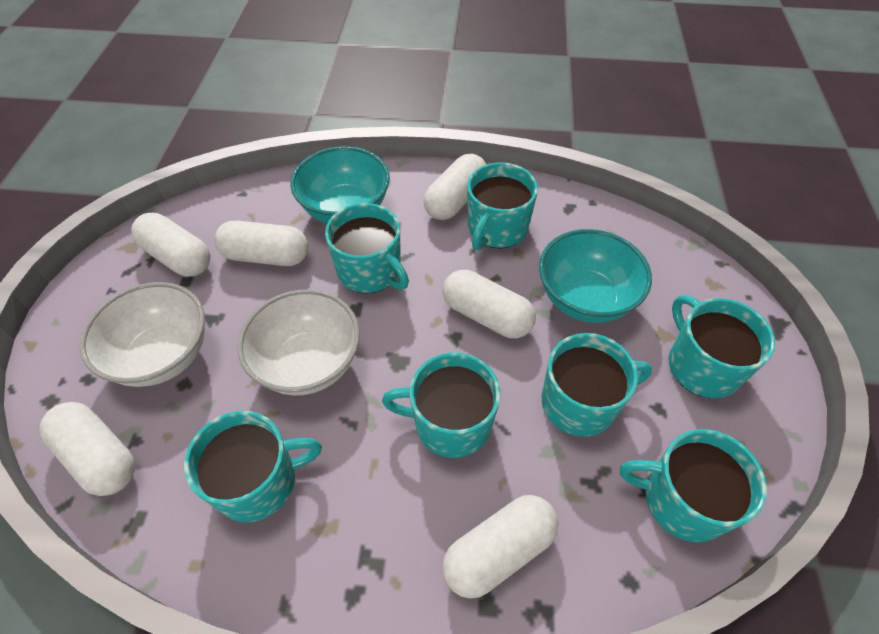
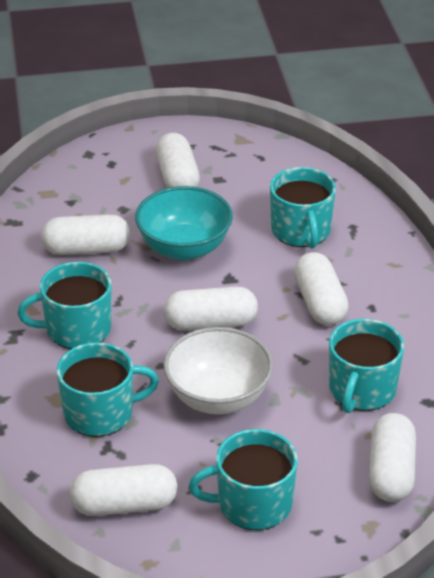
turquoise bowl: [290,146,390,223] [539,229,652,323] = 2 -> [135,186,233,260] = 1
turquoise mug: [184,411,322,522] [325,203,409,293] [382,353,501,458] [467,162,538,250] [542,333,652,437] [620,429,767,543] [669,295,775,398] = 7 -> [17,262,111,349] [56,342,159,437] [189,429,298,530] [270,167,336,249] [329,319,404,413] = 5
white bowl: [80,282,205,387] [238,289,360,396] = 2 -> [163,327,273,414] = 1

